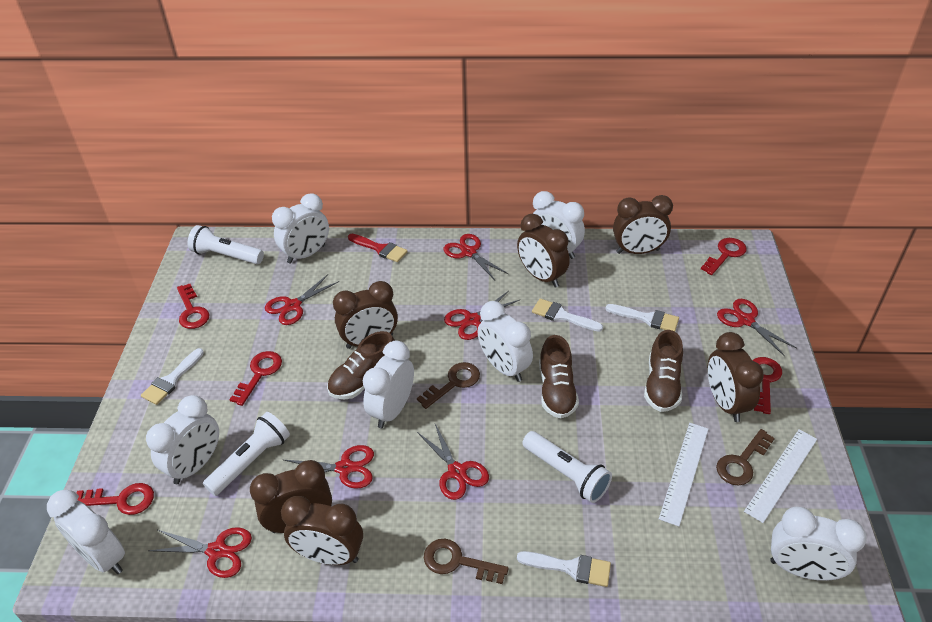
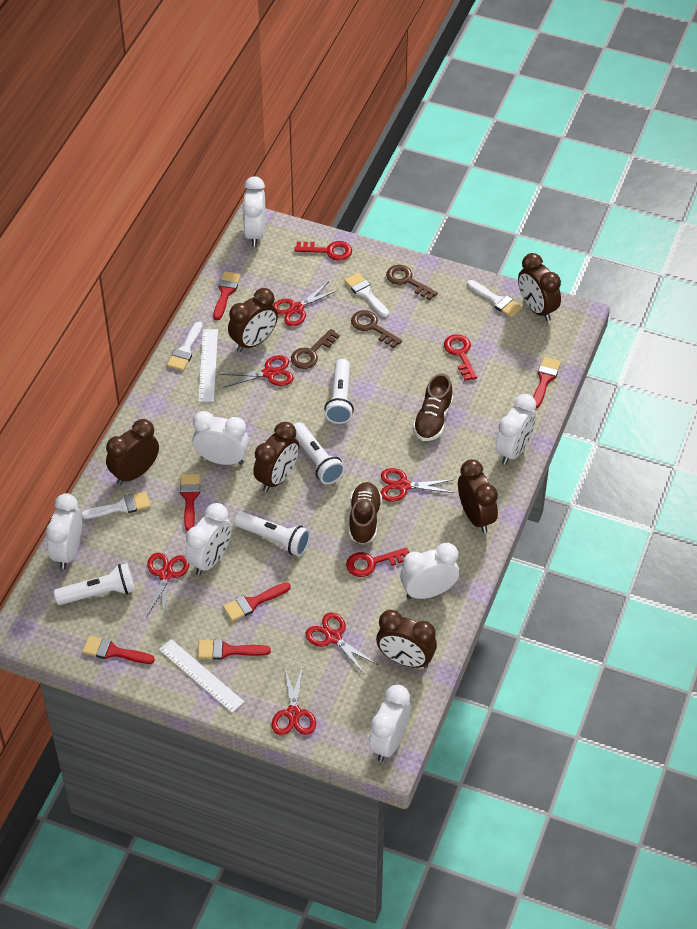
brown shoe: [327,331,395,399] [539,335,579,418] [644,330,683,412] = 3 -> [349,482,382,544] [413,373,453,441] = 2
red brush: [348,234,408,262] = 1 -> [82,636,155,664] [180,474,200,531] [198,639,271,660] [213,271,241,320] [223,582,291,621] [533,357,561,408] = 6
red key: [77,483,154,515] [177,284,209,329] [229,351,282,406] [701,238,747,275] [752,357,782,414] = 5 -> [294,241,352,261] [346,548,409,577] [444,334,477,381] = 3
red scissors: [148,527,252,578] [265,274,339,325] [284,445,374,489] [417,424,489,500] [443,234,508,280] [444,291,519,340] [717,299,796,356] = 7 -> [147,553,189,619] [220,355,294,388] [272,665,316,735] [273,281,338,326] [306,613,378,675] [380,468,455,502] = 6
white flashlight: [188,225,264,264] [203,412,290,496] [522,431,612,503] = 3 -> [54,563,135,605] [234,511,310,556] [293,422,345,484] [324,359,354,424] = 4

